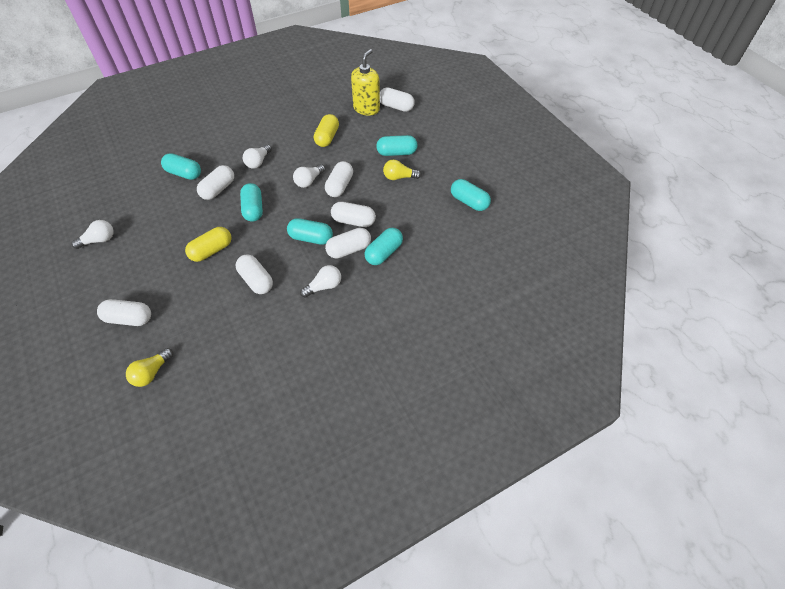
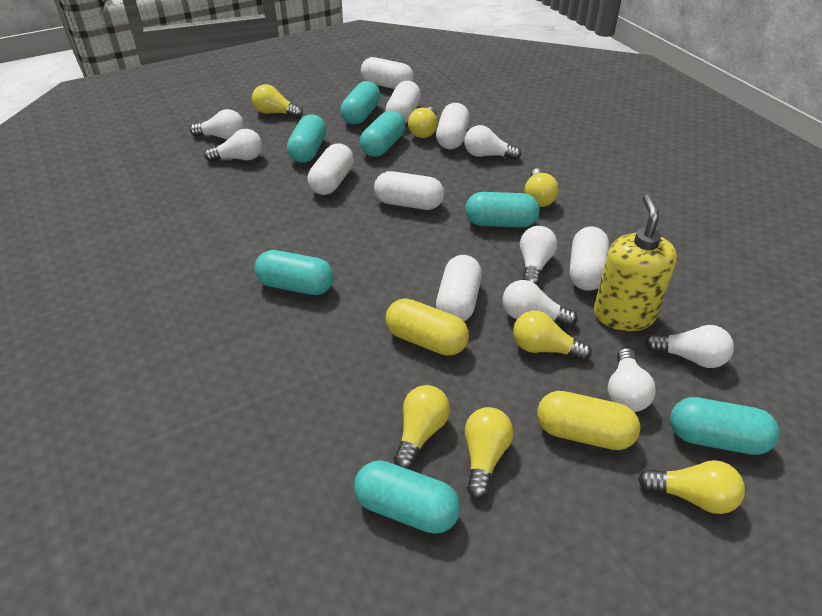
turquoise capsule: [161,153,201,180] [240,183,263,222] [287,218,333,245] [365,228,403,265] [376,135,417,156] [451,179,491,211] = 6 -> [254,250,334,295] [287,114,326,163] [340,81,381,124] [354,460,461,534] [360,111,405,157] [465,192,540,228] [670,397,780,455] = 7
white light bulb: [71,220,114,249] [243,144,272,169] [293,164,325,188] [300,265,341,298] = 4 -> [190,109,244,140] [204,129,262,162] [464,125,521,160] [502,280,577,327] [520,226,557,285] [608,348,656,412] [645,325,734,368] = 7
yellow light bulb: [126,348,173,387] [383,159,421,180] = 2 -> [252,84,303,118] [394,385,450,469] [408,107,437,138] [465,407,513,499] [513,310,592,361] [524,168,559,207] [638,460,745,514] = 7

